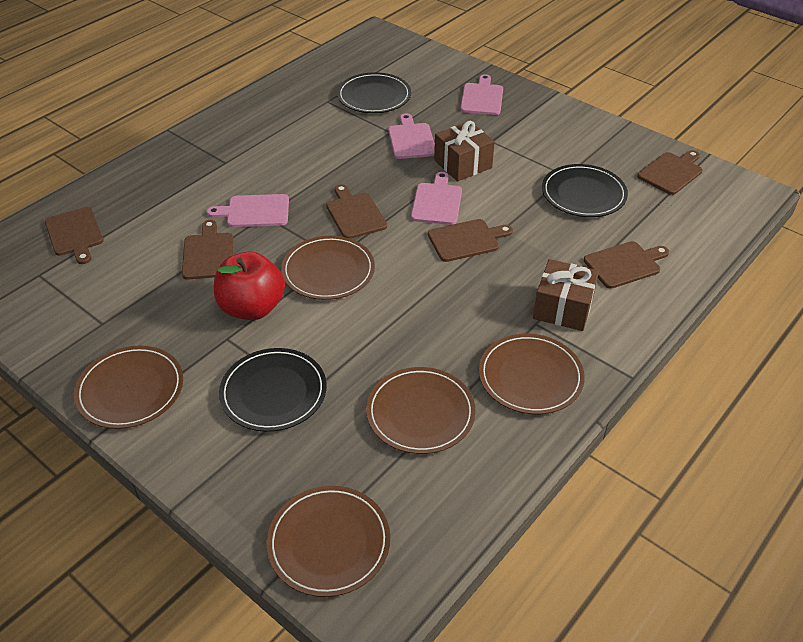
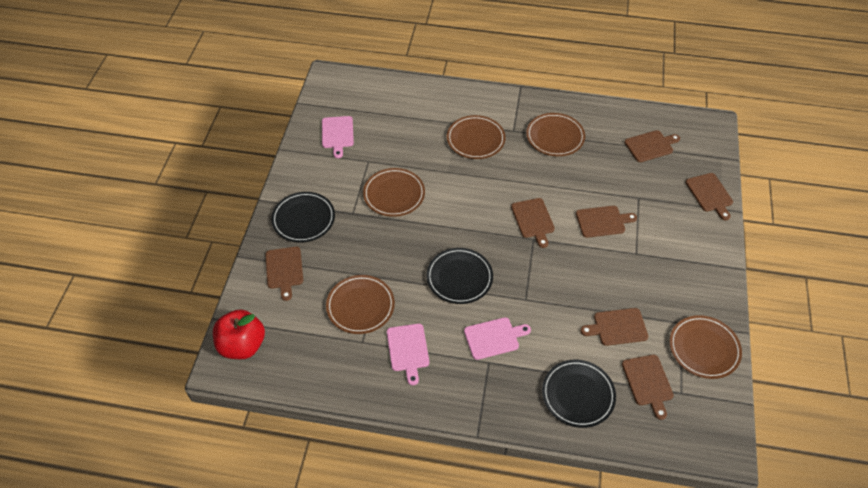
brown cutting board: [45,207,104,264] [182,220,233,280] [326,184,387,239] [428,219,513,262] [584,241,669,289] [637,150,702,195] = 6 -> [265,247,303,301] [511,198,555,248] [576,206,637,238] [580,308,648,346] [622,355,674,420] [624,130,680,162] [686,173,733,220] = 7
brown gift: [434,121,495,181] [533,259,599,331] = 2 -> none = 0
pink cutting board: [207,194,289,227] [388,114,435,159] [411,172,462,225] [460,74,503,115] = 4 -> [322,116,354,158] [387,324,429,385] [464,317,531,360] = 3

